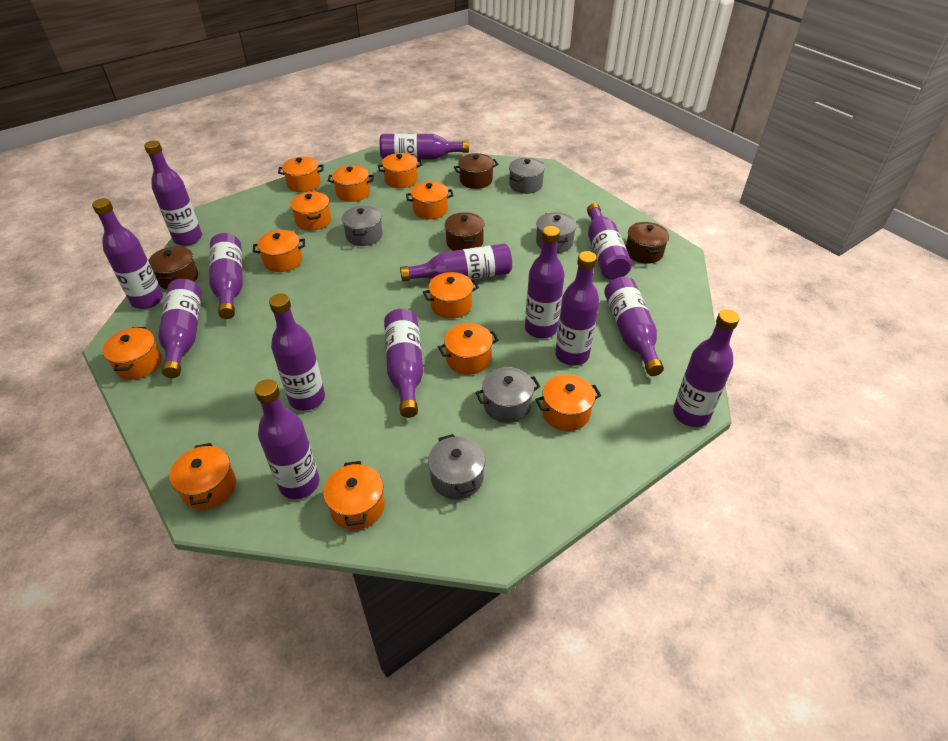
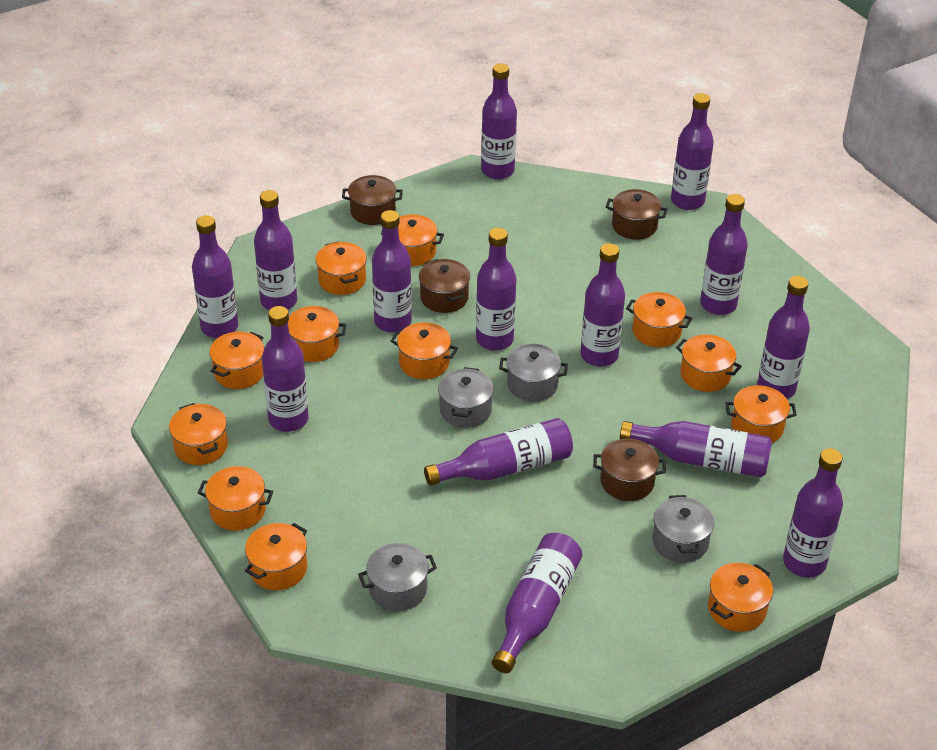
grey pot: [342,206,383,246] [428,434,485,500] [475,367,540,423] [509,158,545,194] [536,212,577,253] = 5 -> [358,543,437,611] [438,367,494,428] [499,344,568,402] [652,495,714,563] = 4

